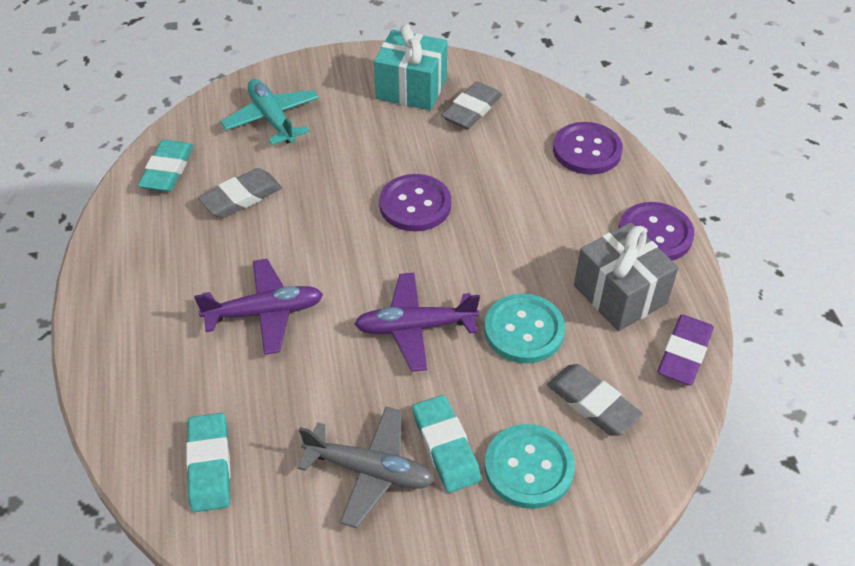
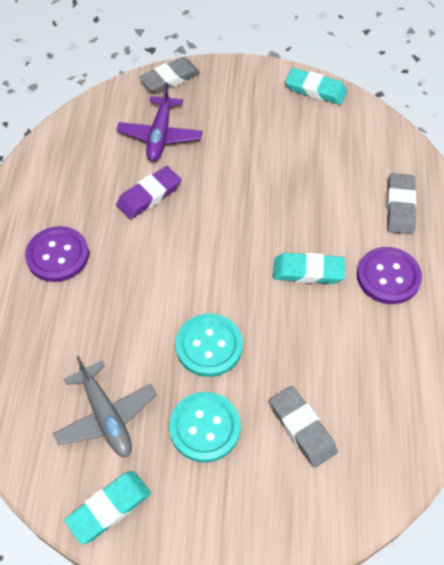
grey gift: [574,223,678,331] = 1 -> none = 0
purple button: [379,174,451,232] [553,122,623,175] [618,202,694,261] = 3 -> [25,226,89,282] [357,247,422,304] = 2
purple plane: [194,259,323,355] [354,273,480,372] = 2 -> [116,82,203,161] = 1
turquoise gift: [374,24,447,110] = 1 -> none = 0
turquoise plane: [221,79,319,145] = 1 -> none = 0

